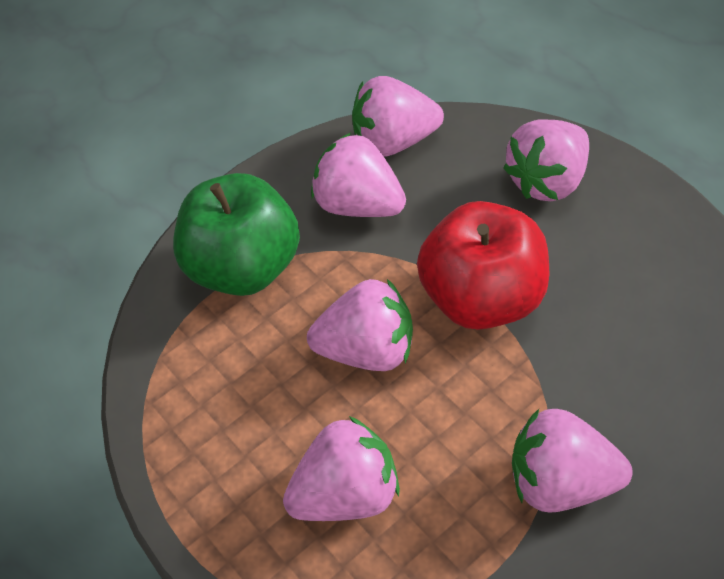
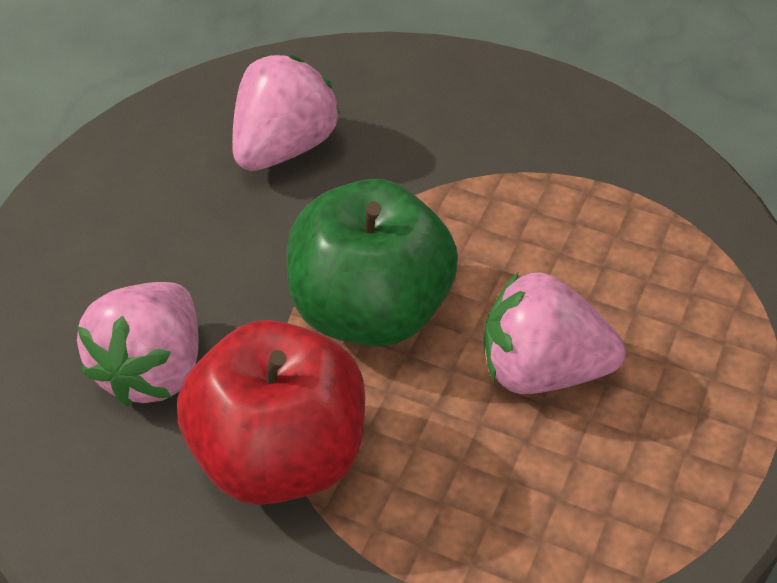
pink strawberry: [283,416,400,521] [307,279,413,371] [311,133,406,217] [352,76,444,156] [503,120,589,201] [512,409,632,513] = 6 -> [77,282,199,406] [232,55,341,171] [484,272,626,394] = 3

